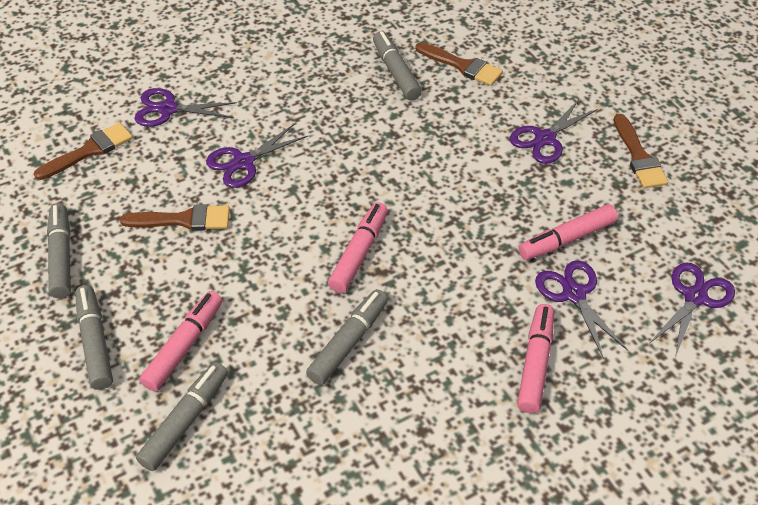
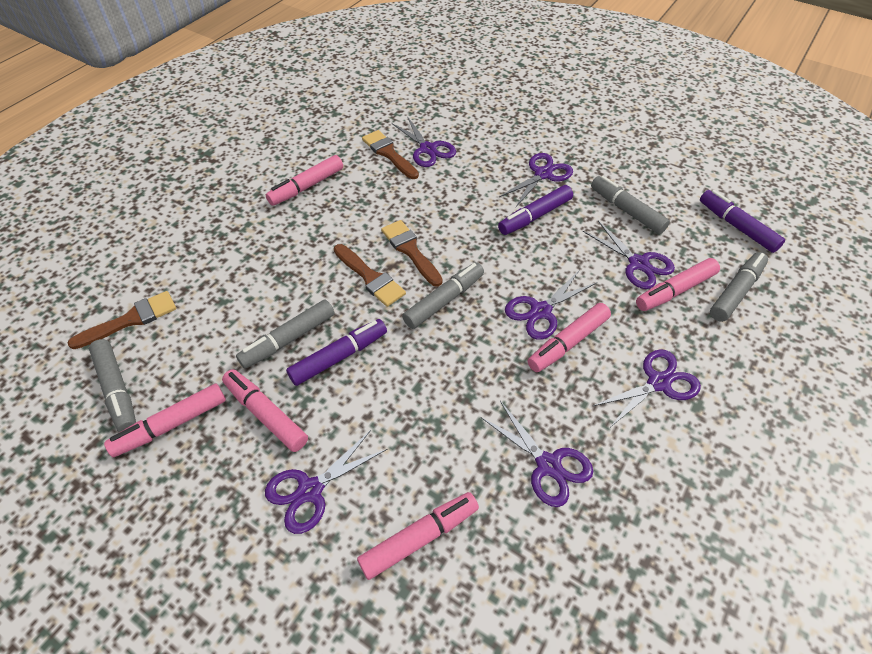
pink marker: [140,291,222,392] [328,202,388,293] [517,304,554,413] [518,204,618,260] = 4 -> [104,383,226,457] [222,369,308,452] [266,155,343,206] [357,492,479,580] [528,303,611,372] [636,258,720,311] = 6
purple marker: none = 0 -> [286,319,387,386] [498,185,573,235] [700,190,785,253] = 3
purple scissors: [134,88,237,127] [206,124,308,188] [510,99,598,164] [535,260,628,359] [650,262,735,358] = 5 -> [265,430,387,534] [391,116,456,167] [480,401,593,507] [499,153,573,207] [505,270,597,340] [583,221,675,289] [593,349,701,427] = 7

